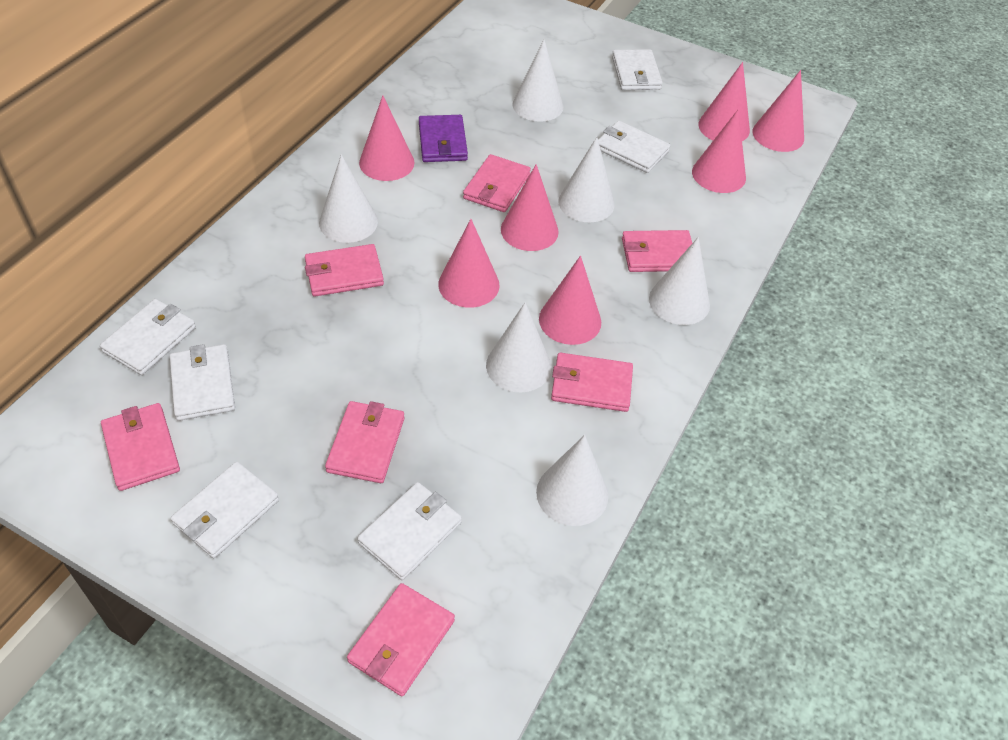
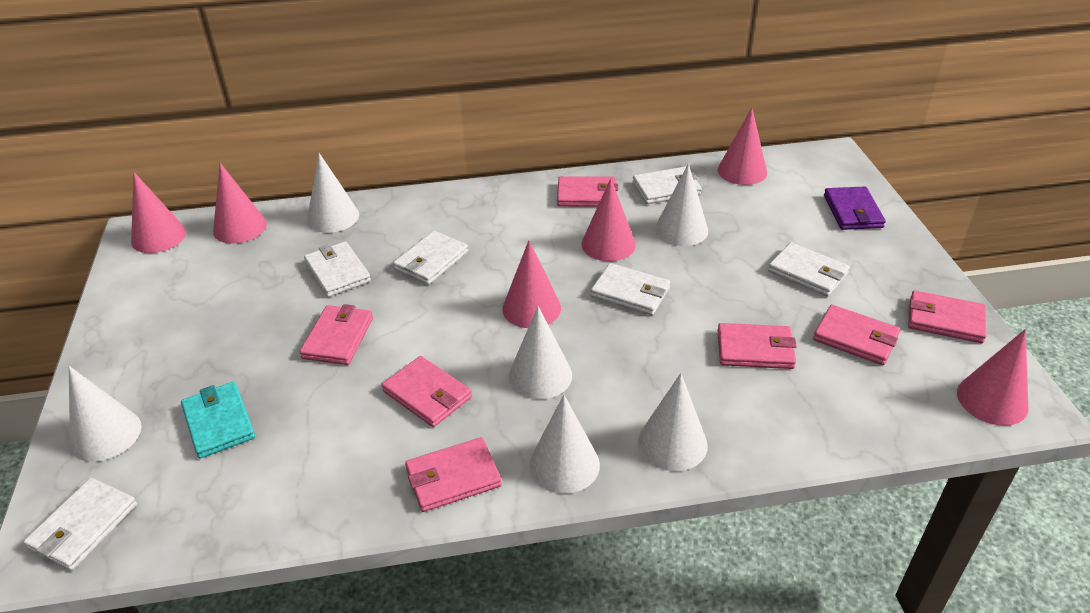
pink cone: [359,95,414,181] [438,219,500,308] [501,164,559,251] [539,256,601,345] [692,110,746,193] [698,62,750,141] [752,70,804,152] = 7 -> [131,172,186,253] [213,163,267,244] [502,240,561,328] [581,178,636,261] [718,108,767,185] [957,329,1029,426] = 6
turquoise wallet: none = 0 -> [181,382,255,459] = 1

